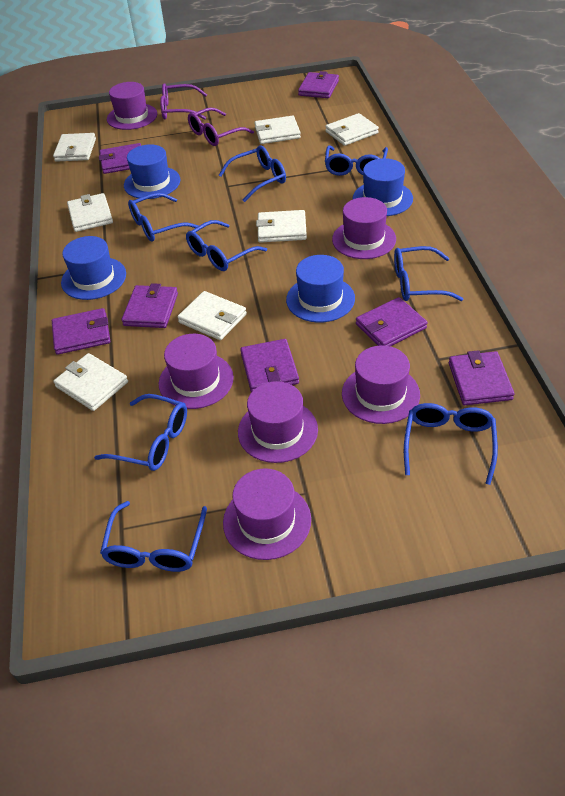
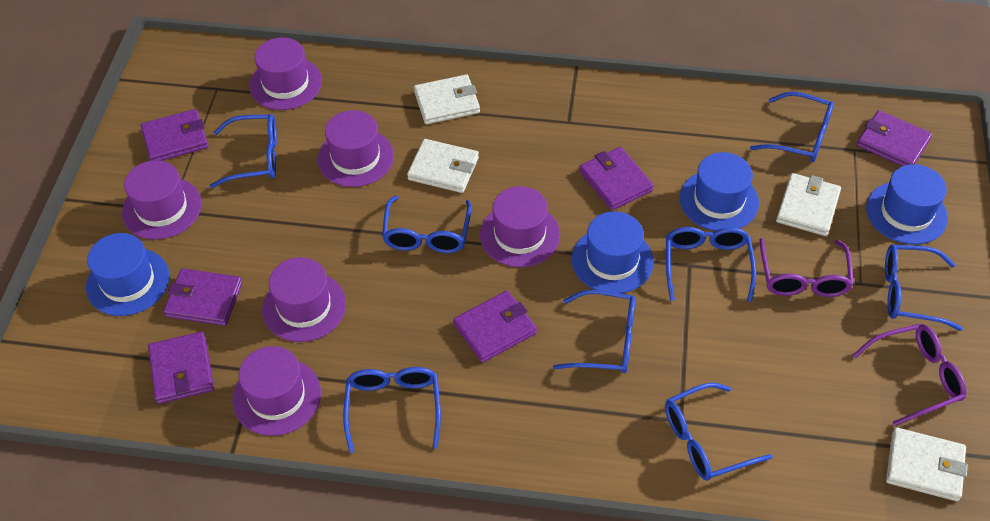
purple wallet: [52,308,110,355] [99,143,141,174] [122,283,178,328] [240,339,299,392] [298,71,339,98] [356,297,427,346] [449,350,515,405] = 7 -> [141,109,208,161] [148,332,214,404] [163,268,242,326] [453,290,537,363] [579,147,654,210] [857,110,932,166] = 6
white wallet: [53,133,96,162] [53,353,128,411] [67,193,113,232] [178,291,247,340] [254,116,301,144] [256,210,307,243] [325,113,379,146] = 7 -> [407,139,479,193] [414,74,480,124] [776,173,841,236] [886,427,968,501] = 4

